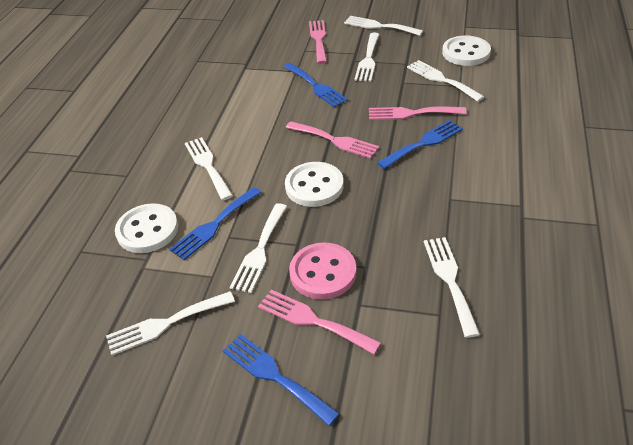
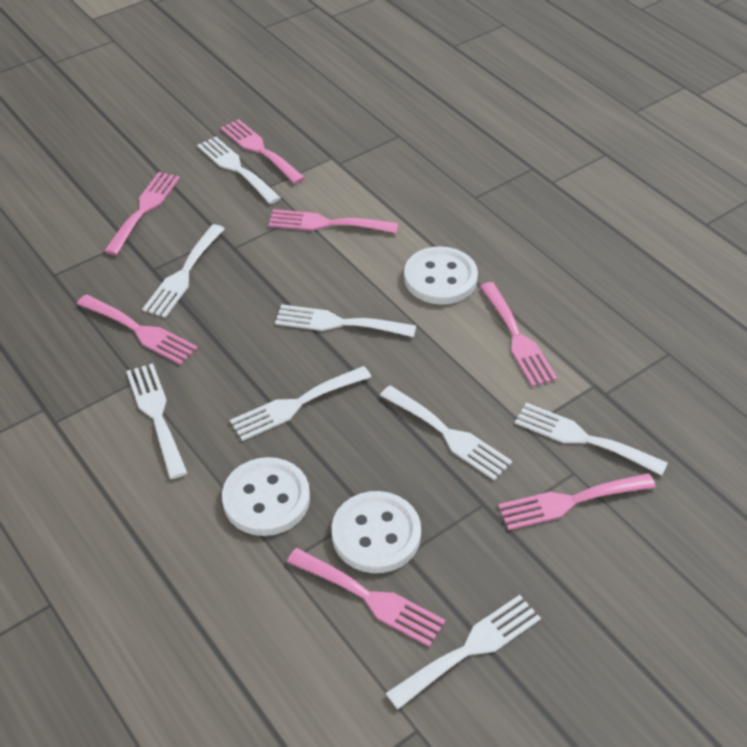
blue fork: [169,187,262,260] [223,334,340,426] [284,63,348,107] [377,120,463,169] = 4 -> none = 0
pink button: [289,243,357,300] = 1 -> none = 0
pink fork: [258,290,381,354] [286,121,379,159] [309,20,327,64] [369,106,467,120] = 4 -> [77,294,198,365] [104,172,180,255] [221,119,305,184] [268,209,398,233] [287,548,446,647] [480,282,557,387] [498,473,656,531] = 7
white fork: [106,291,235,355] [185,137,233,200] [229,203,287,293] [344,16,423,36] [354,33,379,82] [407,60,484,102] [424,237,480,338] = 7 -> [126,363,187,479] [142,224,225,318] [197,137,281,204] [230,366,371,441] [275,304,416,337] [380,385,512,480] [385,595,541,709] [515,403,668,475] = 8

